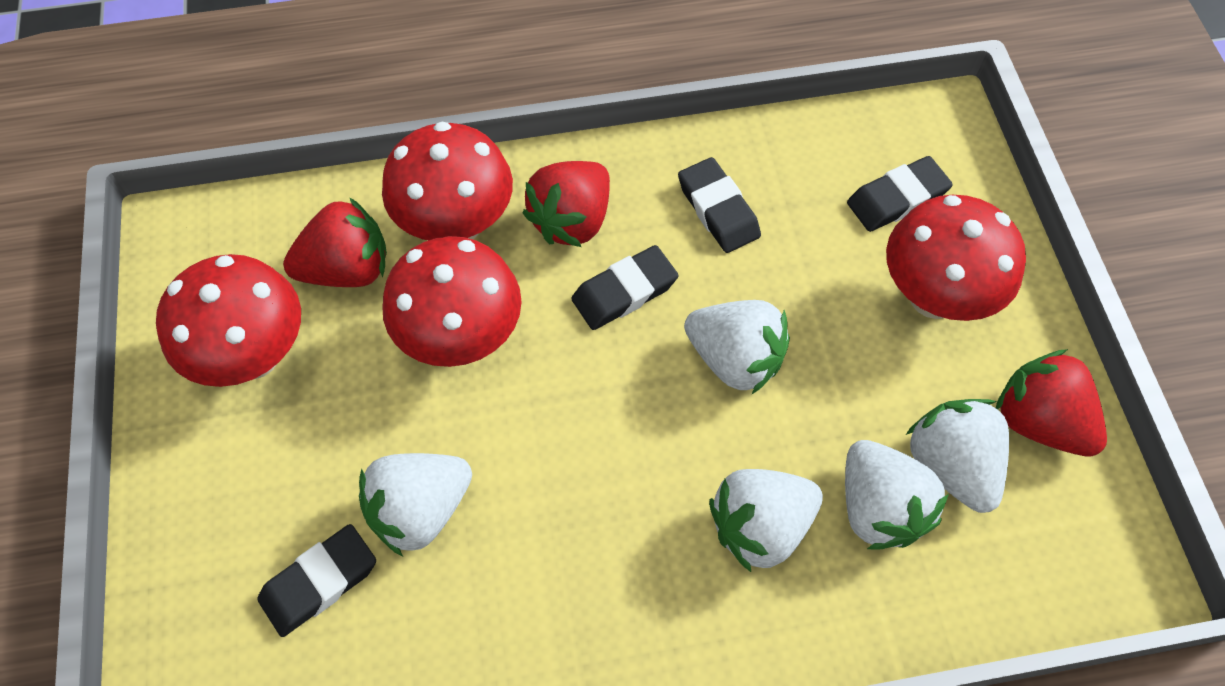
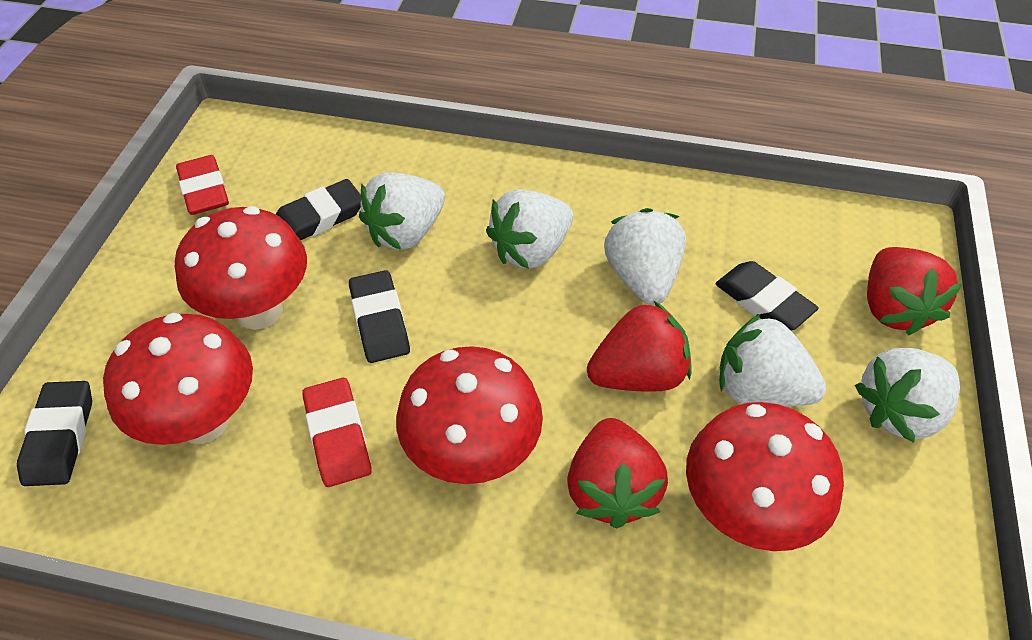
red eraser: none = 0 -> [176,155,229,215] [302,378,372,487] = 2

